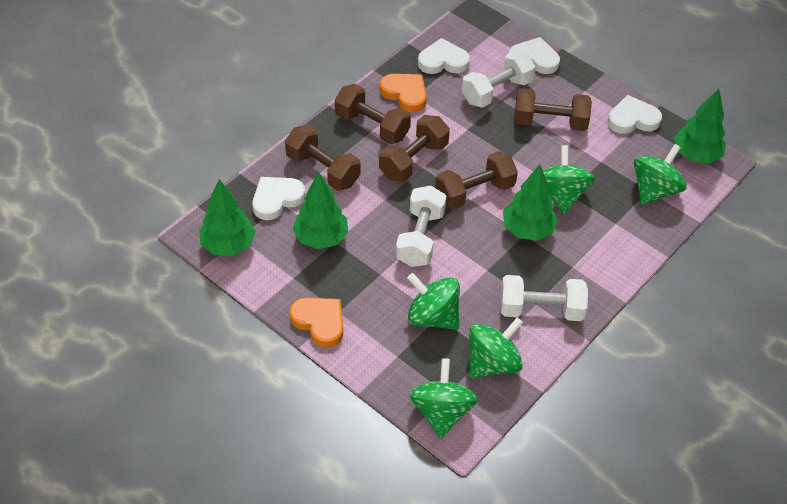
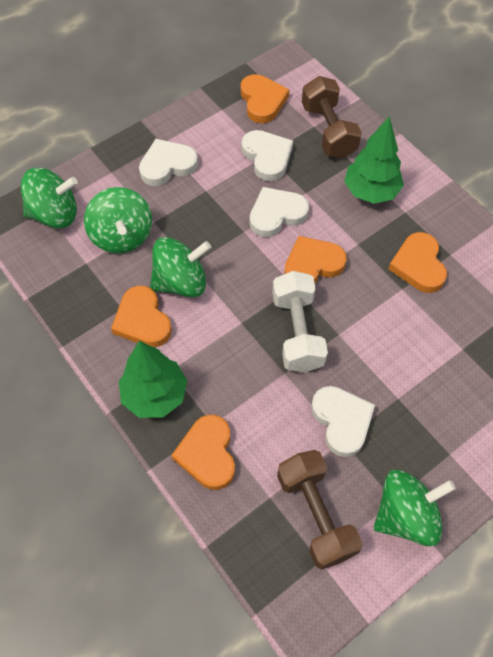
brown dumbbell: [285,125,361,191] [335,84,411,144] [379,115,450,182] [435,151,518,210] [514,88,592,131] = 5 -> [277,450,363,570] [302,76,362,158] = 2
green spinning top: [407,273,460,330] [409,358,478,438] [469,318,523,378] [543,145,595,215] [634,144,687,205] = 5 -> [21,168,78,228] [84,187,152,253] [150,237,211,297] [374,470,456,546] = 4
green tree: [199,179,256,256] [292,172,348,249] [503,164,558,241] [674,88,726,164] = 4 -> [119,341,187,418] [344,116,404,204] = 2
orange heart: [289,298,343,348] [379,74,427,112] = 2 -> [111,285,172,347] [171,415,235,490] [241,74,289,123] [284,236,347,283] [388,232,447,293] = 5
white dumbbell: [396,186,446,267] [462,50,535,108] [500,275,588,321] = 3 -> [272,271,328,372] = 1

